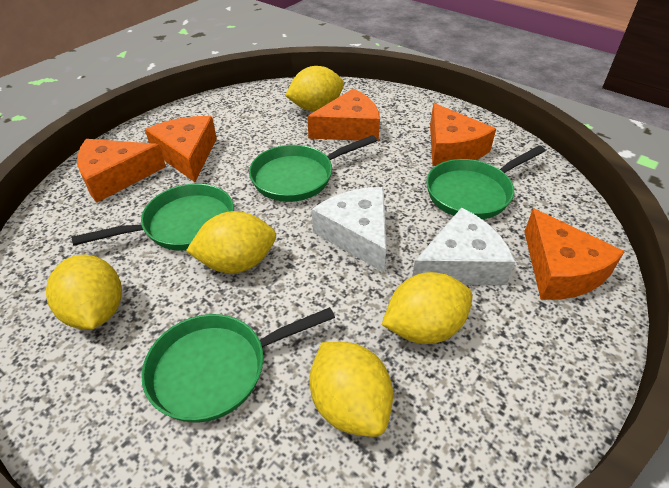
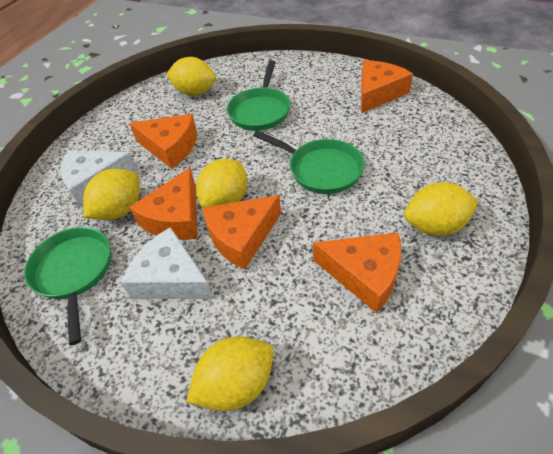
green pan: [72,183,234,251] [141,307,335,423] [249,135,377,202] [426,145,545,219] = 4 -> [24,227,111,345] [227,61,291,131] [253,130,365,194] = 3

